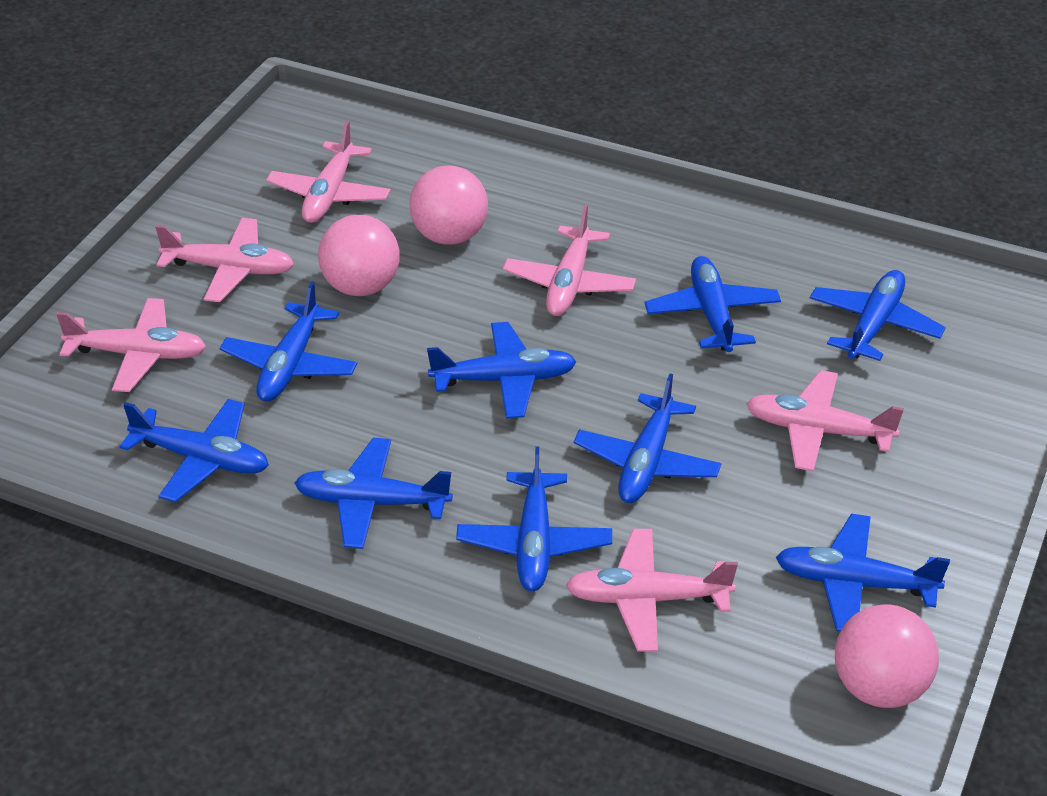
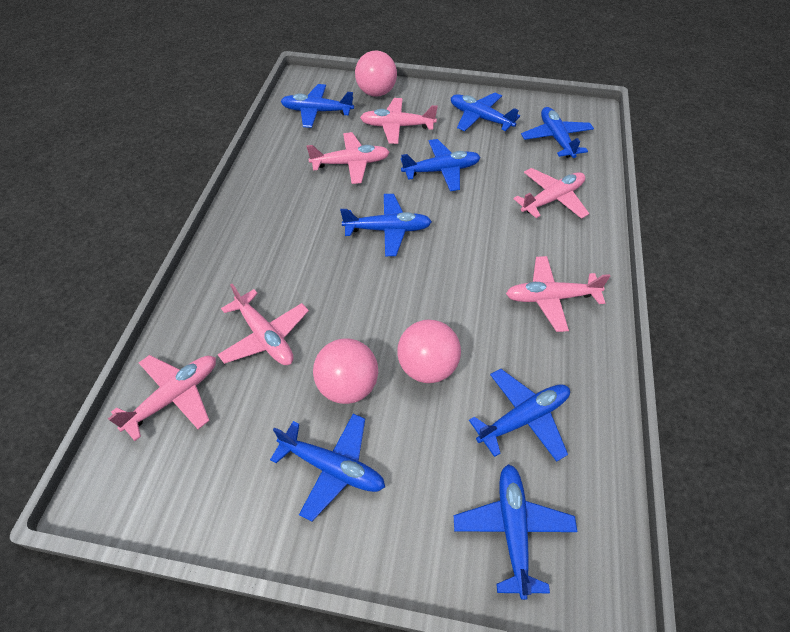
blue plane: [119,399,269,502] [220,281,357,402] [294,437,453,549] [427,322,577,419] [456,446,612,591] [573,374,722,503] [644,256,781,352] [776,513,950,632] [810,270,946,361] = 9 -> [270,414,385,521] [280,84,354,128] [340,194,432,256] [401,139,480,191] [451,93,520,131] [454,464,578,600] [469,369,570,462] [521,107,594,158] = 8

